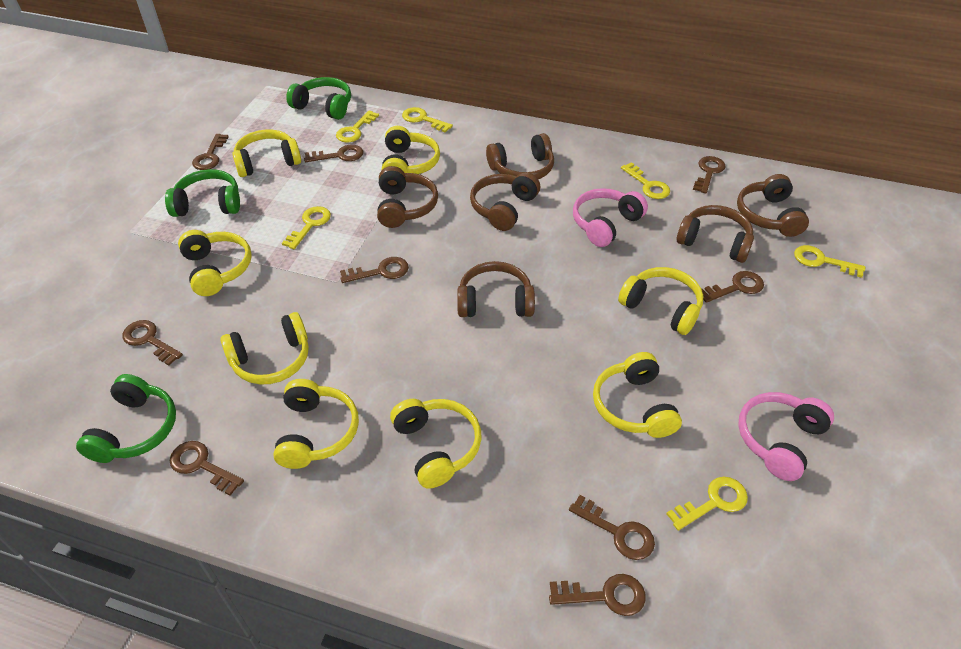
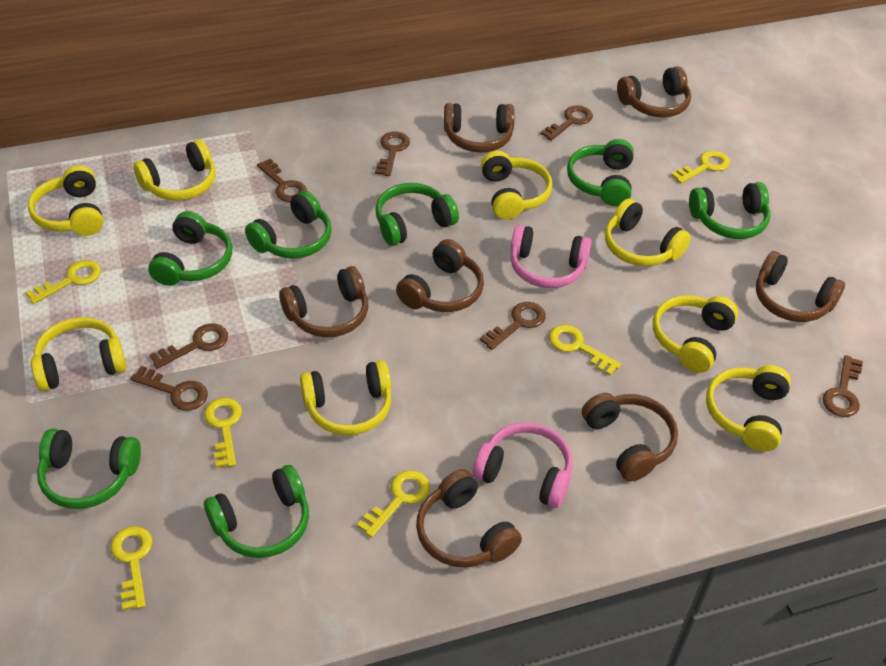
brown headphones: [377,166,438,228] [457,261,535,317] [470,172,540,231] [486,133,554,179] [677,205,754,263] [737,174,809,237] = 6 -> [279,266,368,337] [396,239,484,312] [416,469,522,567] [444,103,515,153] [582,393,678,482] [617,66,691,117] [756,251,845,322] = 7
brown key: [122,320,183,366] [170,441,244,496] [192,134,229,170] [304,145,363,162] [340,257,409,283] [549,574,646,616] [569,495,655,560] [693,156,726,193] [702,271,764,303] = 9 -> [130,366,208,411] [150,323,228,369] [257,159,307,202] [375,131,410,176] [480,302,546,350] [540,105,593,141] [823,355,863,417] = 7
green headphones: [76,374,176,463] [165,169,240,217] [286,77,351,120] = 3 -> [37,429,141,509] [148,211,232,286] [204,465,309,558] [245,190,332,259] [376,183,459,246] [567,139,634,206] [689,182,770,239] = 7

